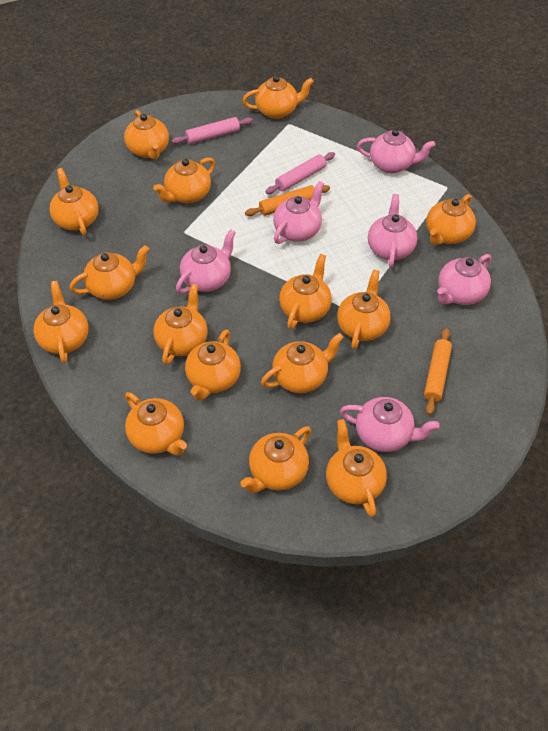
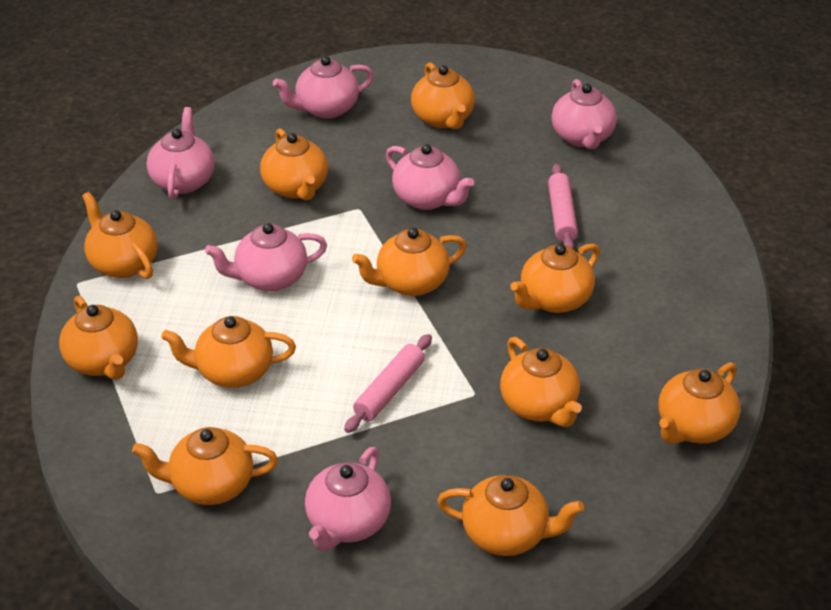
orange rolling pin: [245,185,330,216] [424,328,452,415] = 2 -> none = 0
orange teapot: [33,281,89,363] [49,168,99,235] [69,245,149,300] [124,110,169,160] [125,392,187,455] [153,157,215,203] [153,284,208,365] [185,329,241,401] [240,426,311,493] [242,75,314,119] [261,333,344,393] [279,254,332,329] [326,419,387,517] [337,270,391,349] [426,194,476,245] = 15 -> [59,295,138,380] [82,192,157,279] [132,427,278,505] [161,316,296,388] [260,128,328,200] [352,228,467,296] [411,62,475,129] [437,475,584,556] [500,337,582,427] [510,244,600,313] [658,362,740,444] = 11

